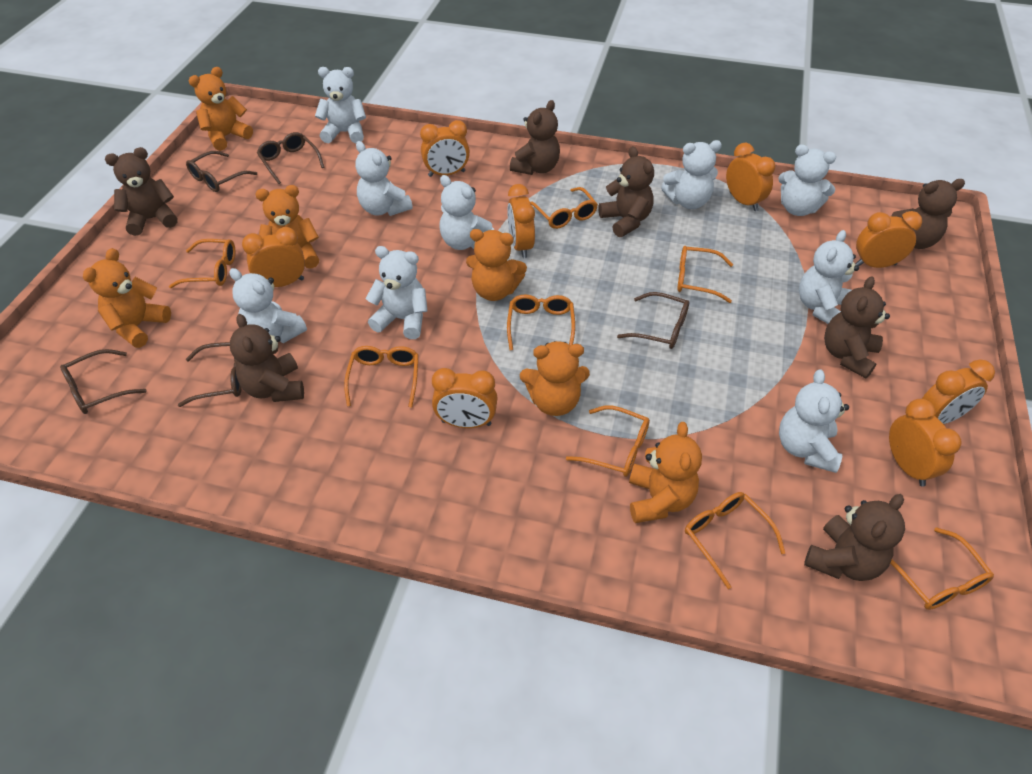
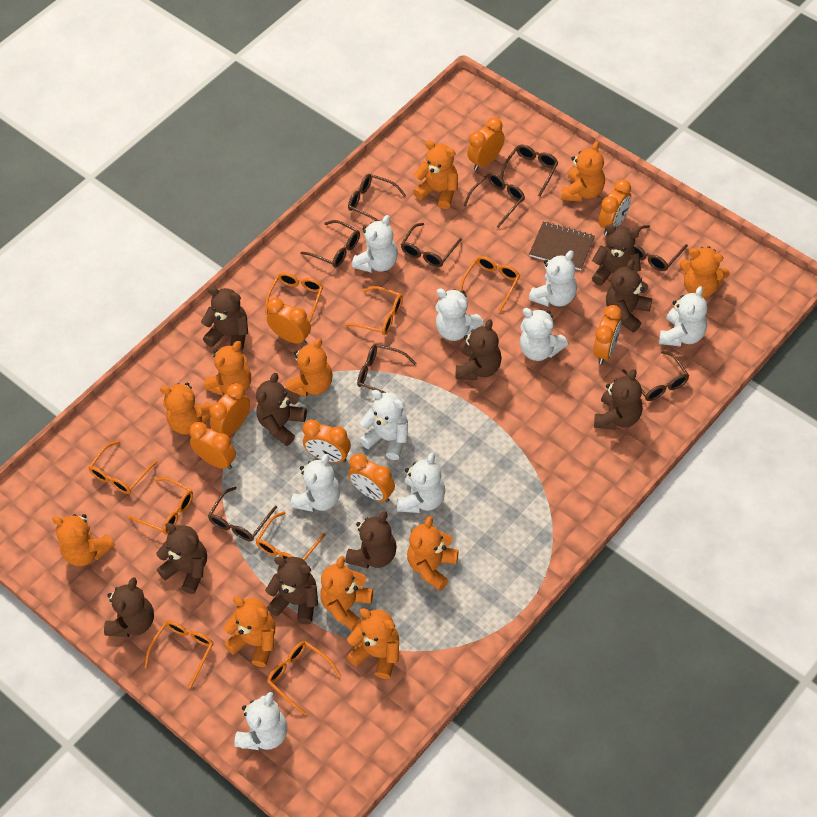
brown glasses: [60,349,147,414] [178,342,242,407] [186,151,257,192] [257,132,324,184] [617,292,689,349] = 5 -> [208,487,277,541] [300,220,360,268] [348,174,406,221] [357,344,416,393] [401,223,462,267] [464,173,525,228] [500,145,559,197] [622,351,689,401] [633,225,688,271] = 9
brown notebook: none = 0 -> [529,222,595,270] = 1
brown teddy bear: [105,147,177,236] [230,314,304,402] [510,100,560,175] [598,146,654,237] [804,494,905,581] [824,276,890,378] [891,179,965,249] = 7 -> [104,577,154,637] [156,523,207,594] [201,287,248,352] [256,373,307,446] [265,557,318,625] [345,511,397,568] [456,319,502,380] [592,224,641,286] [594,369,643,430] [606,259,652,332] = 10
orange teddy bear: [83,248,171,348] [189,67,253,151] [256,185,319,269] [466,229,527,301] [520,341,590,416] [629,422,702,523] = 6 -> [52,514,115,566] [160,382,212,435] [204,341,251,396] [223,597,275,667] [285,338,333,397] [320,556,373,631] [347,608,399,679] [407,516,459,591] [413,140,458,209] [561,141,605,202] [680,247,729,298] = 11

